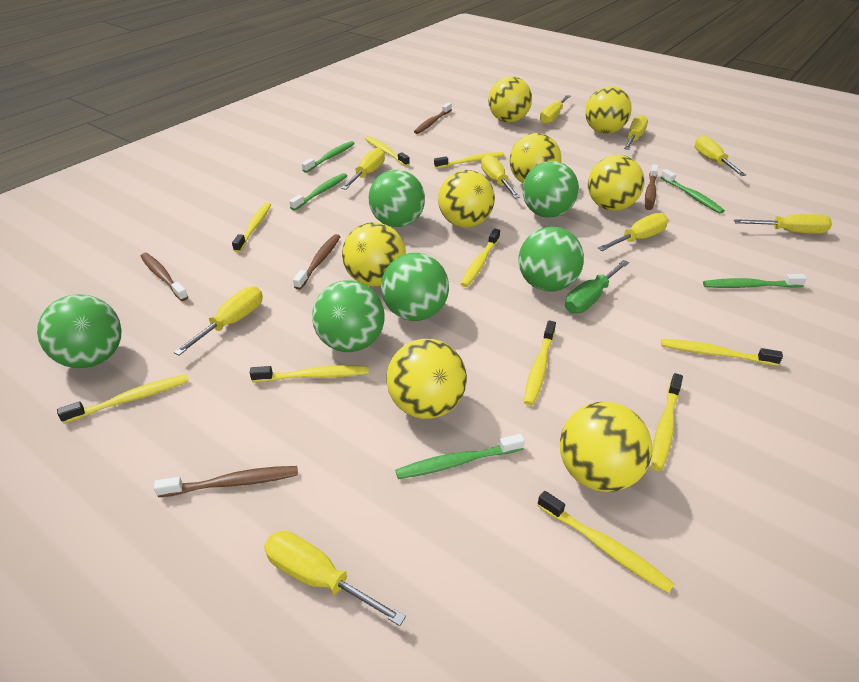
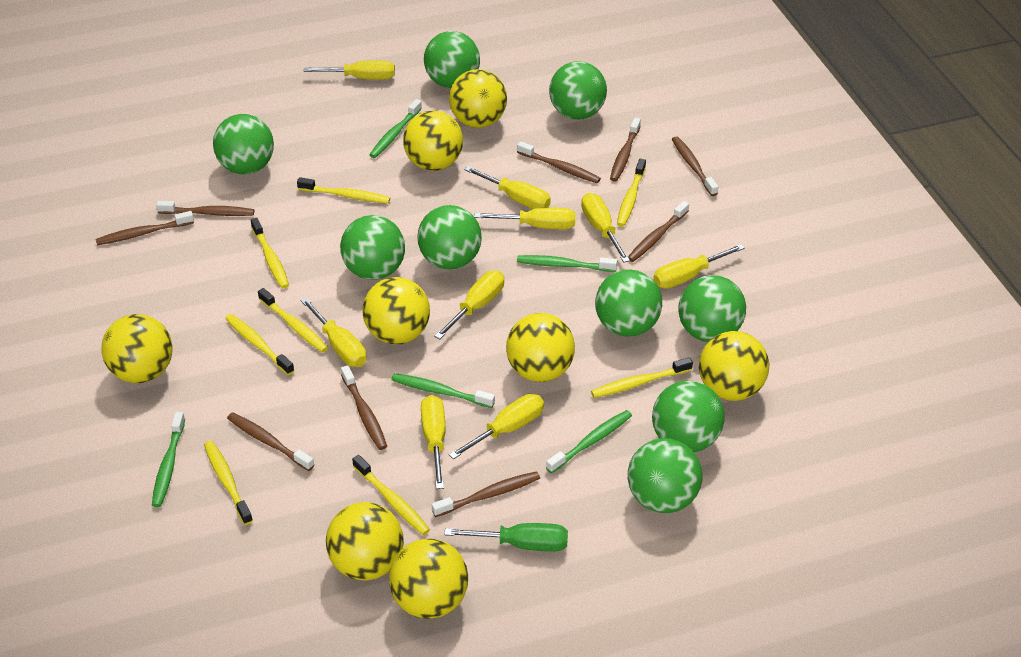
brown toothbrush: [140,253,188,301] [154,466,298,497] [293,234,340,290] [414,102,452,134] [645,164,658,210] = 5 -> [96,211,194,245] [156,201,254,216] [227,412,314,471] [341,365,387,450] [432,471,540,517] [517,141,601,183] [610,117,641,182] [628,201,689,262] [672,136,718,196] = 9
green ball: [37,294,122,368] [312,280,385,352] [369,170,425,227] [381,253,449,321] [518,227,584,292] [523,161,579,218] = 6 -> [213,114,274,174] [340,215,405,280] [417,205,482,270] [424,31,480,88] [549,61,607,120] [595,269,662,337] [628,438,703,513] [652,381,725,452] [678,275,746,342] = 9
yellow toothbrush: [57,374,189,424] [232,203,271,253] [250,365,369,382] [365,136,410,166] [434,152,505,169] [461,229,500,287] [524,320,556,406] [537,491,674,593] [651,373,683,471] [661,339,783,366] = 10 -> [204,441,253,525] [225,314,294,375] [251,218,289,288] [258,288,328,352] [297,177,390,204] [352,455,430,535] [591,357,693,398] [617,159,646,227] = 8

